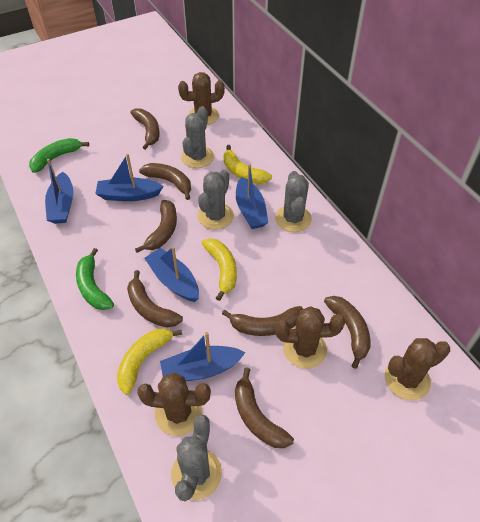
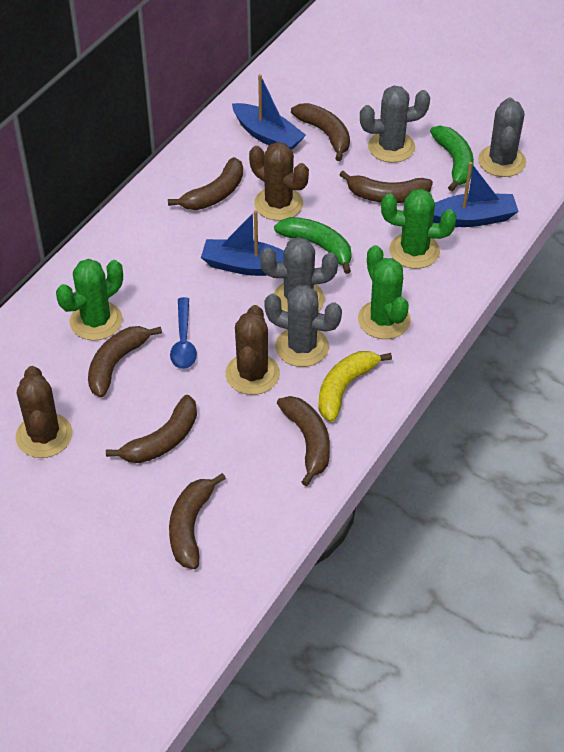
blue boat: [45,159,74,224] [95,154,164,201] [145,246,199,302] [160,332,246,381] [236,164,268,229] = 5 -> [201,210,284,276] [232,74,306,150] [433,162,519,227] = 3
blue spoon: none = 0 -> [170,297,197,369] = 1
brown cactus: [137,372,211,436] [178,72,225,125] [275,306,345,369] [385,338,450,400] = 4 -> [16,366,72,458] [225,305,280,395] [249,142,309,221] = 3
green cactus: none = 0 -> [56,259,123,341] [358,245,411,339] [381,189,457,269] = 3
yellow banana: [117,328,182,395] [202,238,237,301] [223,145,272,184] = 3 -> [318,351,392,422] = 1

